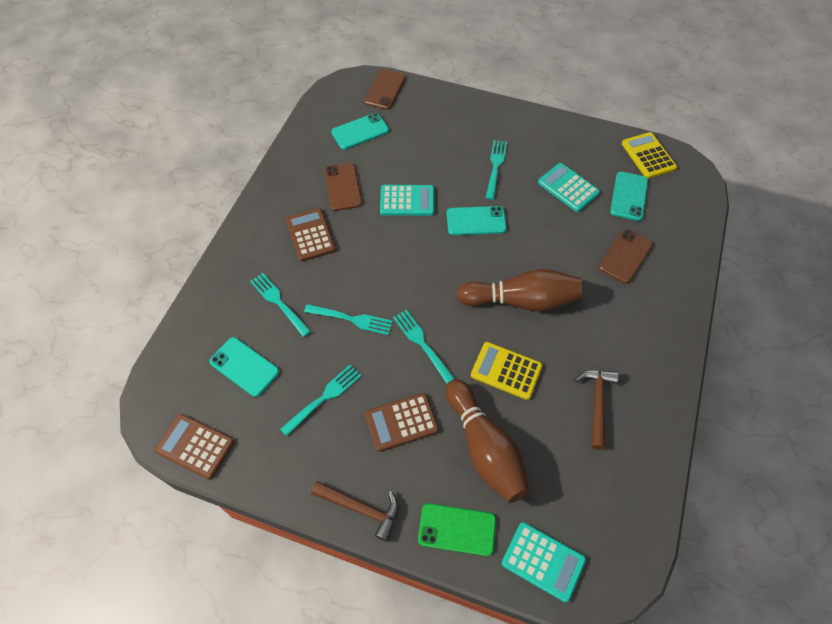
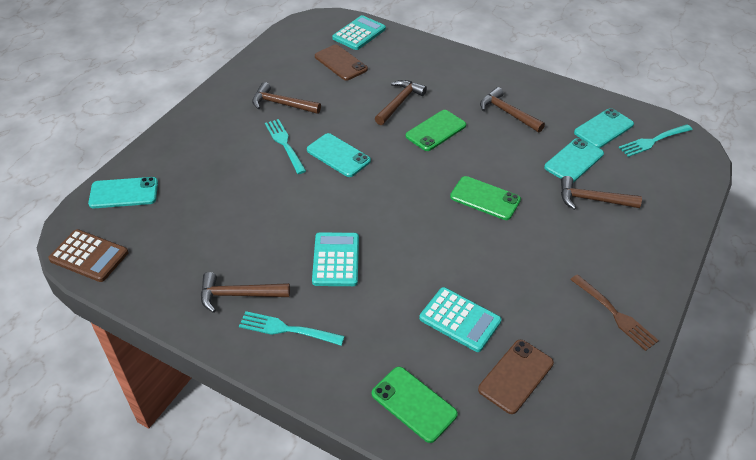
brown bowling pin: [446,379,530,503] [456,269,582,311] = 2 -> none = 0
brown calculator: [155,414,234,479] [286,208,336,261] [365,393,439,452] = 3 -> [48,229,128,282] = 1
brown fork: none = 0 -> [570,274,659,351] = 1
brown hammer: [311,481,398,541] [575,370,619,450] = 2 -> [201,272,290,313] [252,82,321,114] [375,80,427,125] [480,87,545,133] [561,176,642,210] = 5
brown phone: [324,163,362,211] [364,69,406,110] [599,229,653,284] = 3 -> [315,45,368,80] [478,340,554,414] = 2
green phone: [418,503,496,556] = 1 -> [372,367,458,443] [406,110,466,151] [450,176,521,220] = 3
turquoise fork: [250,273,311,337] [280,365,361,436] [304,304,393,335] [393,310,455,384] [486,140,507,200] = 5 -> [239,311,345,346] [265,119,306,174] [619,124,692,157] = 3
yellow calculator: [471,342,543,400] [622,132,677,179] = 2 -> none = 0

